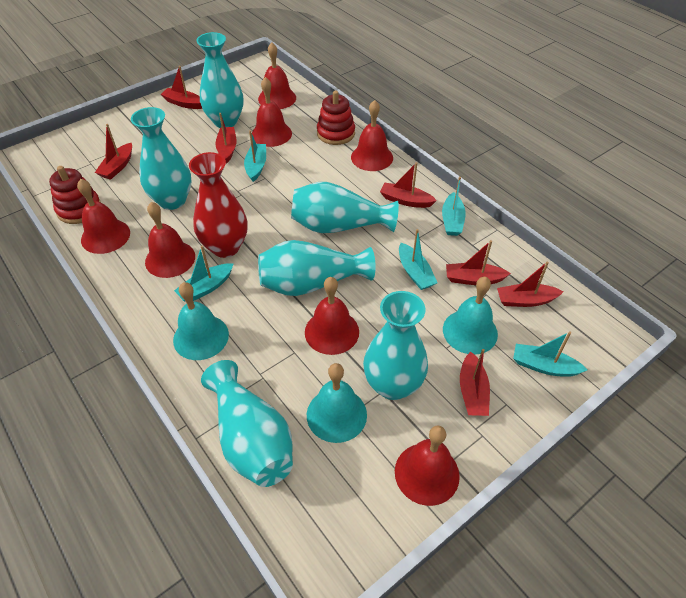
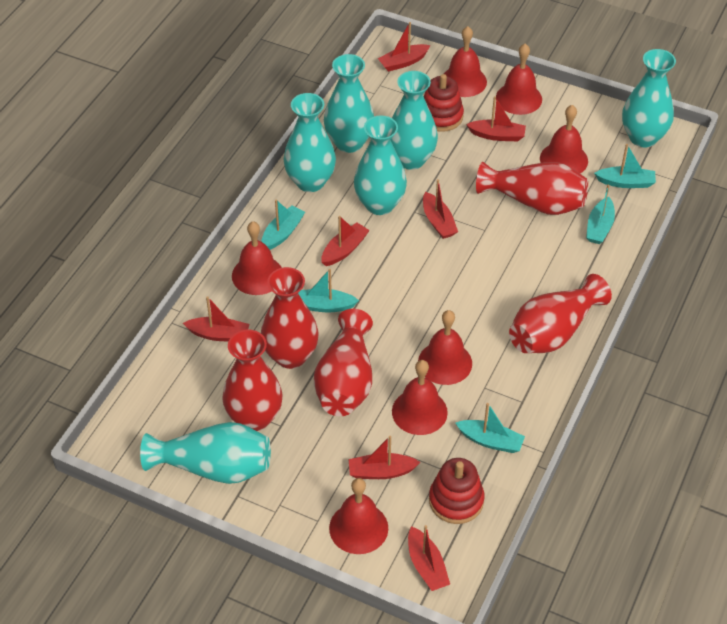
red vase: [189,152,247,258] = 1 -> [222,330,282,431] [261,267,319,369] [314,309,373,416] [476,162,588,215] [509,274,612,353] = 5
turquoise bell: [173,282,229,360] [307,363,367,443] [443,277,498,355] = 3 -> none = 0

